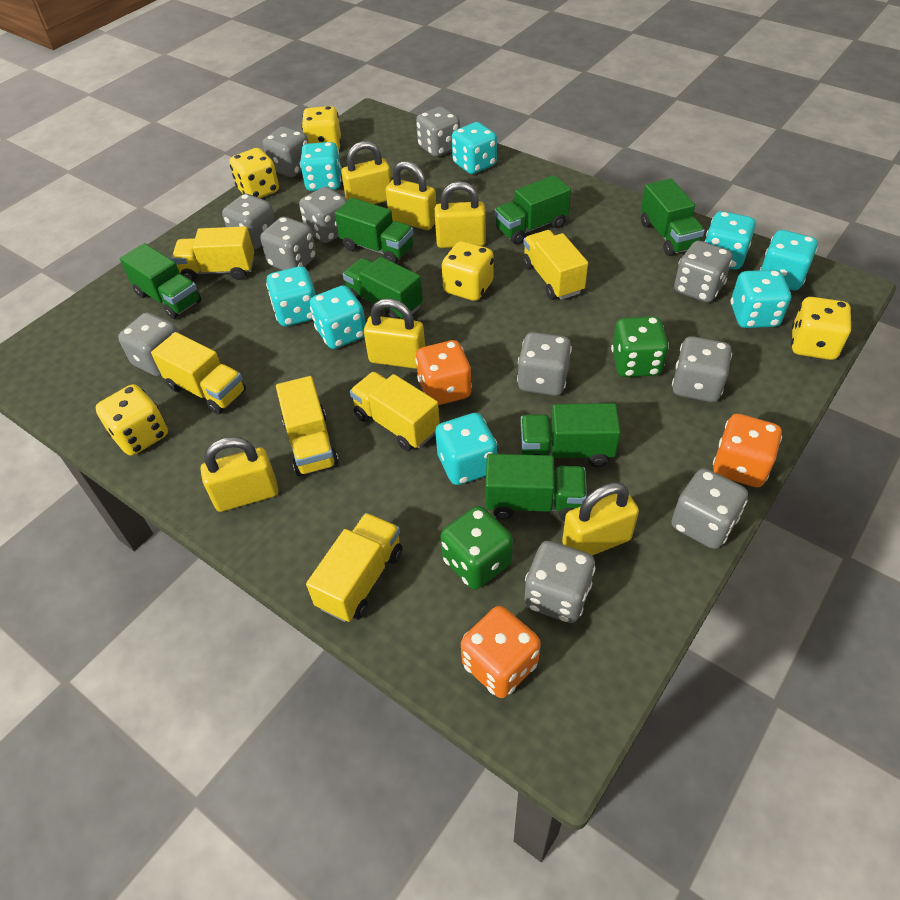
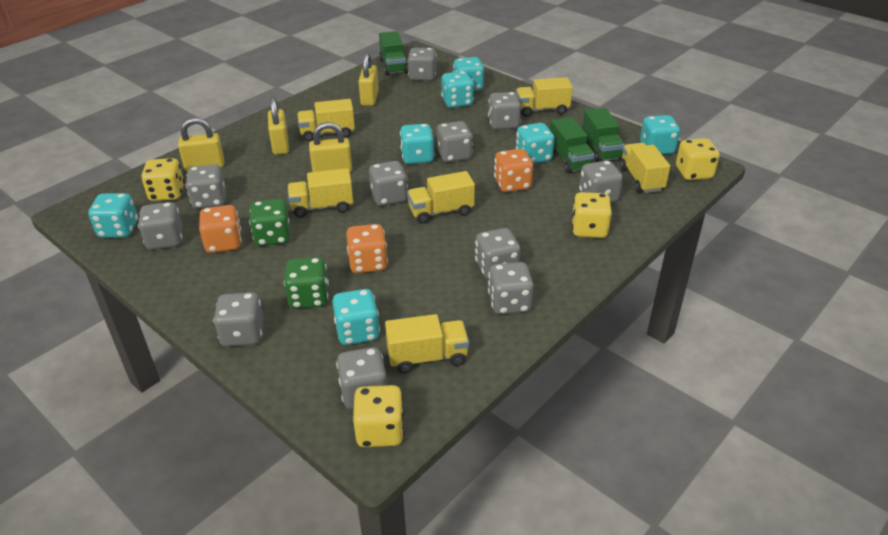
green truck: [120,243,202,319] [335,197,413,264] [343,257,423,319] [485,454,587,521] [494,175,571,245] [521,403,621,467] [641,179,705,256] = 7 -> [379,31,408,75] [550,117,594,173] [582,108,625,162] = 3
turquoise dice: [266,266,316,326] [300,142,342,191] [310,285,366,349] [435,413,497,485] [452,122,497,174] [704,211,756,269] [730,270,791,328] [760,230,818,290] = 8 -> [88,193,138,238] [332,289,380,345] [400,124,435,164] [441,71,474,108] [453,57,484,91] [516,123,555,164] [640,115,680,154] = 7
yellow dice: [95,384,168,456] [229,148,279,198] [302,106,341,149] [442,241,494,301] [791,297,851,360] = 5 -> [141,158,185,201] [353,385,404,447] [572,192,612,238] [676,138,720,180] = 4
yellow padlock: [201,437,279,512] [341,141,392,204] [364,299,425,369] [386,161,436,230] [435,181,486,248] [562,482,639,556] = 6 -> [178,118,224,171] [268,97,289,155] [309,122,352,172] [358,52,379,106] = 4

